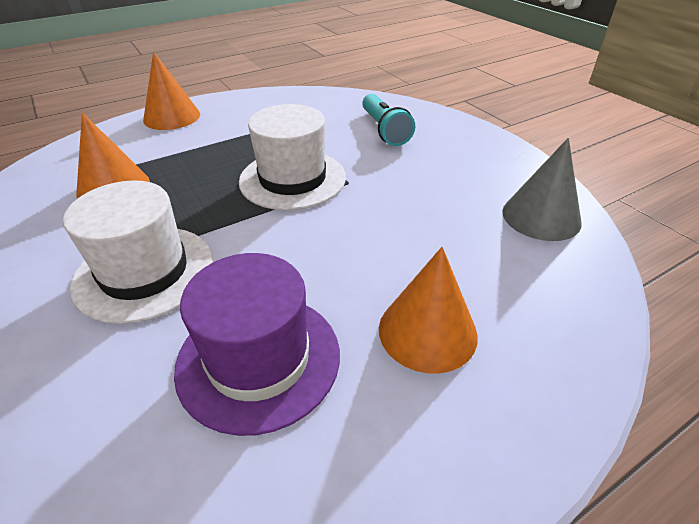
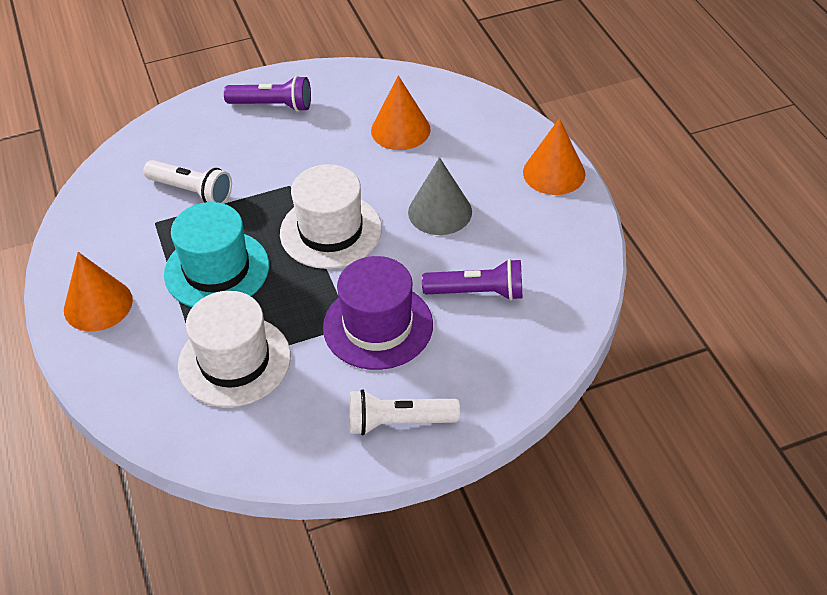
purple flashlight: none = 0 -> [224,76,311,112] [422,259,522,301] = 2
turquoise flashlight: [362,94,415,146] = 1 -> none = 0
turquoise hat: none = 0 -> [164,202,269,307] = 1
white flashlight: none = 0 -> [143,160,232,204] [350,389,460,436] = 2

